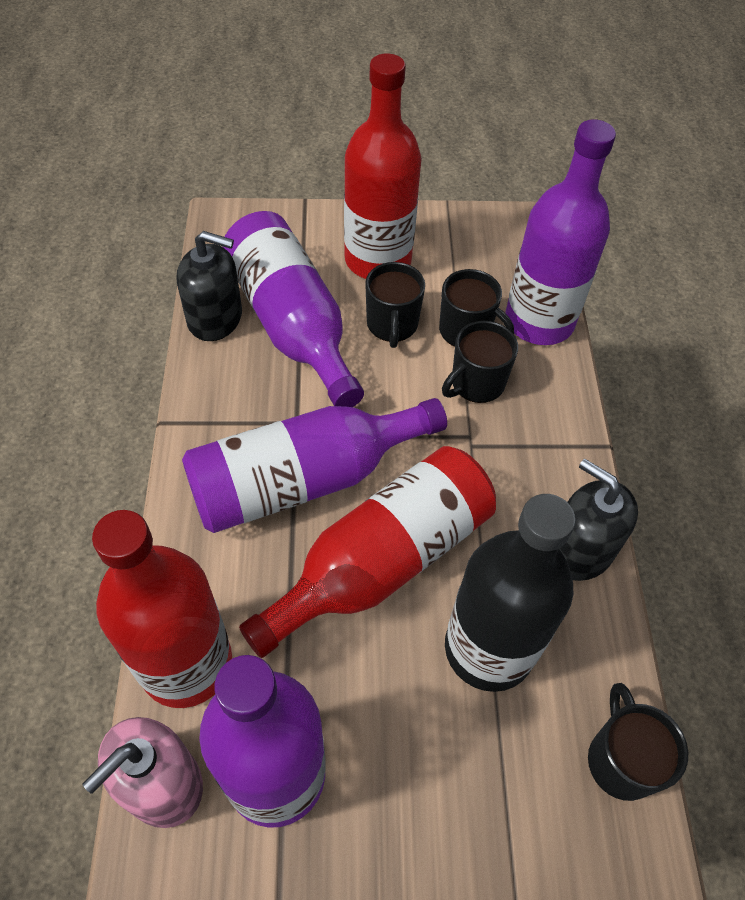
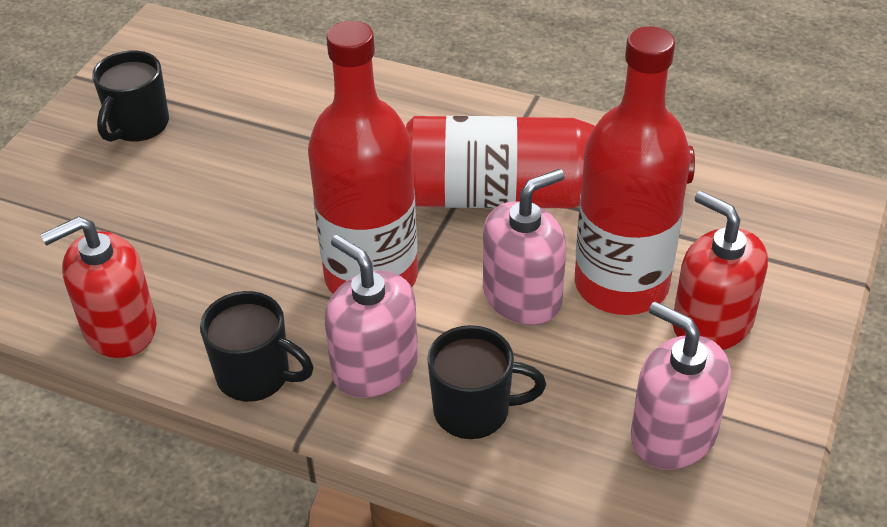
black bottle: [445,494,576,692] = 1 -> none = 0
black mug: [365,262,425,348] [439,269,514,347] [442,321,518,403] [588,683,688,801] = 4 -> [92,50,169,142] [200,291,314,402] [427,325,546,439] = 3
black soap dispenser: [177,231,242,341] [559,459,638,581] = 2 -> none = 0
pink soap dispenser: [83,717,203,828] = 1 -> [325,235,418,398] [483,169,566,325] [631,302,731,470] = 3
purple bottle: [182,398,447,533] [199,655,325,828] [222,211,364,407] [505,119,616,345] = 4 -> none = 0
red soap dispenser: none = 0 -> [40,216,157,358] [672,191,768,350] = 2

